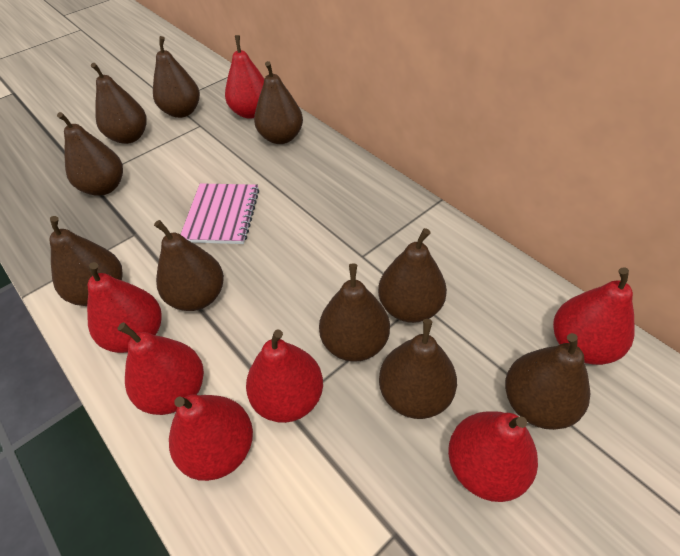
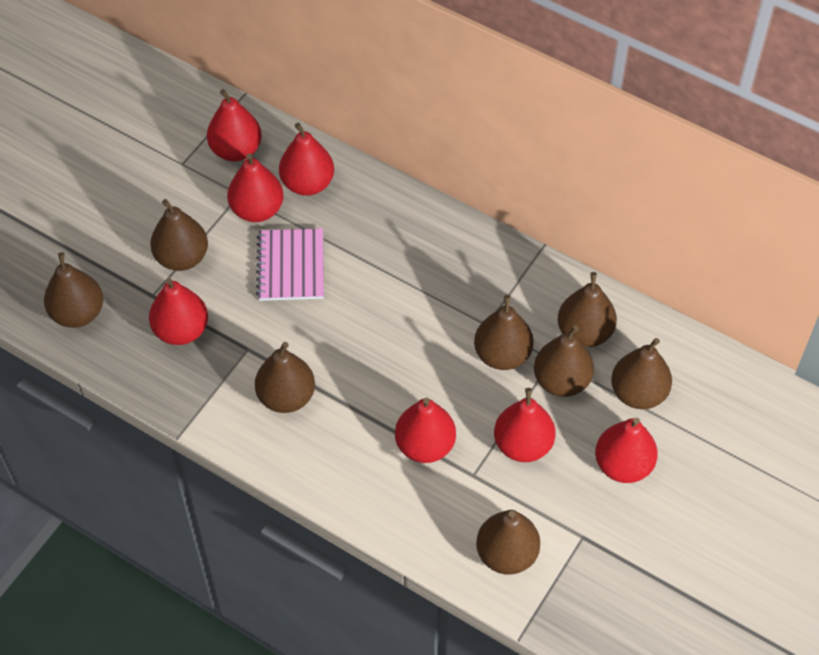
brown pear: [49,216,123,306] [57,112,123,196] [91,63,147,144] [153,36,200,118] [154,220,224,311] [254,61,303,144] [319,263,390,362] [378,228,447,323] [379,319,457,419] [505,333,590,430] = 10 -> [44,252,103,328] [150,199,208,271] [255,342,315,413] [474,295,534,370] [476,510,540,575] [534,325,594,397] [558,272,617,347] [611,338,672,409] = 8

